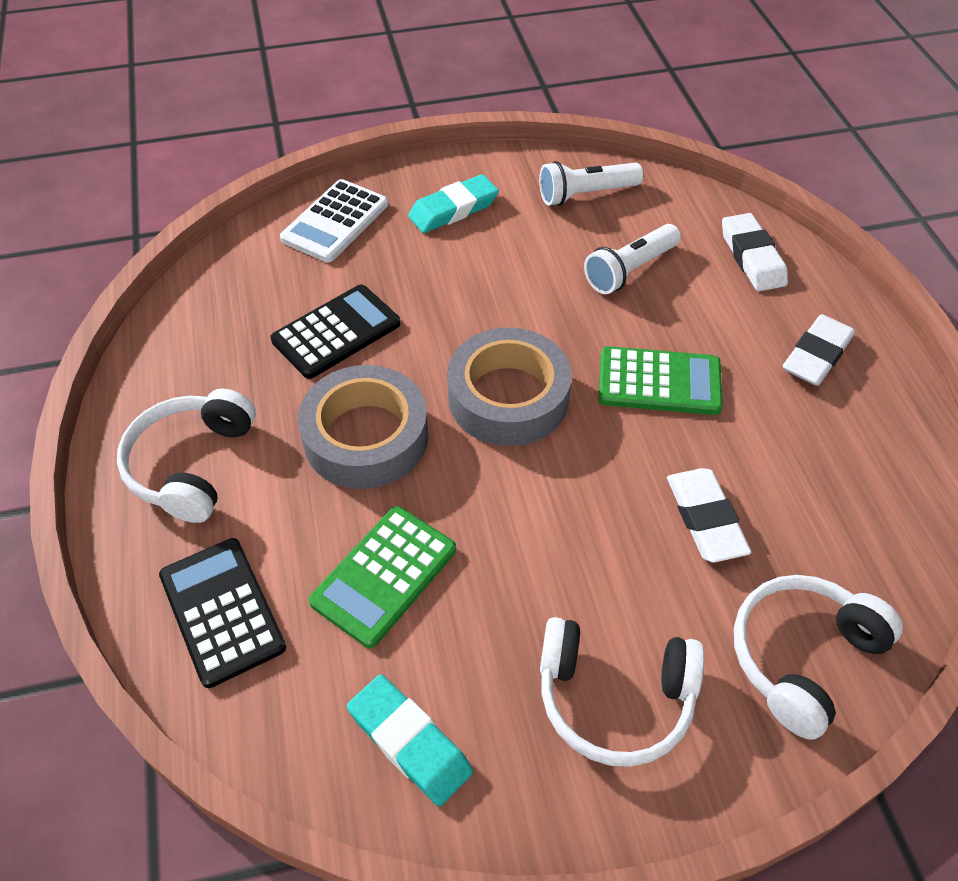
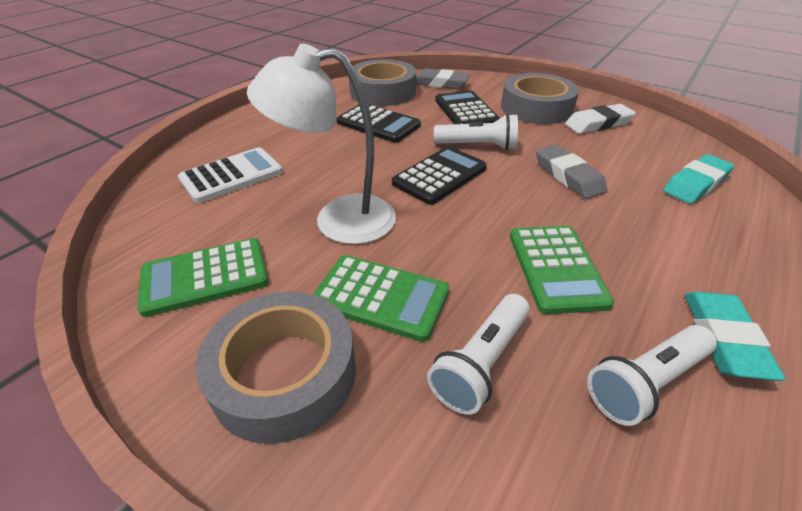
black calculator: [159,538,286,688] [271,285,401,379] = 2 -> [337,104,421,143] [392,146,487,205] [435,91,500,124] = 3
green calculator: [309,506,456,648] [598,346,723,415] = 2 -> [137,238,269,317] [313,255,449,342] [510,226,614,314] = 3
grey eraser: none = 0 -> [416,68,471,89] [536,145,607,199] = 2
grey tape: [298,365,428,489] [447,328,572,446] = 2 -> [196,291,356,444] [349,59,416,106] [501,73,579,124] = 3
white eraser: [667,468,752,563] [722,213,788,291] [783,314,855,386] = 3 -> [565,104,636,134] = 1
white flashlight: [539,161,643,206] [584,224,681,294] = 2 -> [427,294,530,415] [434,114,518,150] [587,325,717,426] = 3
white headphones: [117,389,256,523] [540,617,704,767] [734,575,903,740] = 3 -> none = 0
white lamp: none = 0 -> [247,44,396,244] = 1

